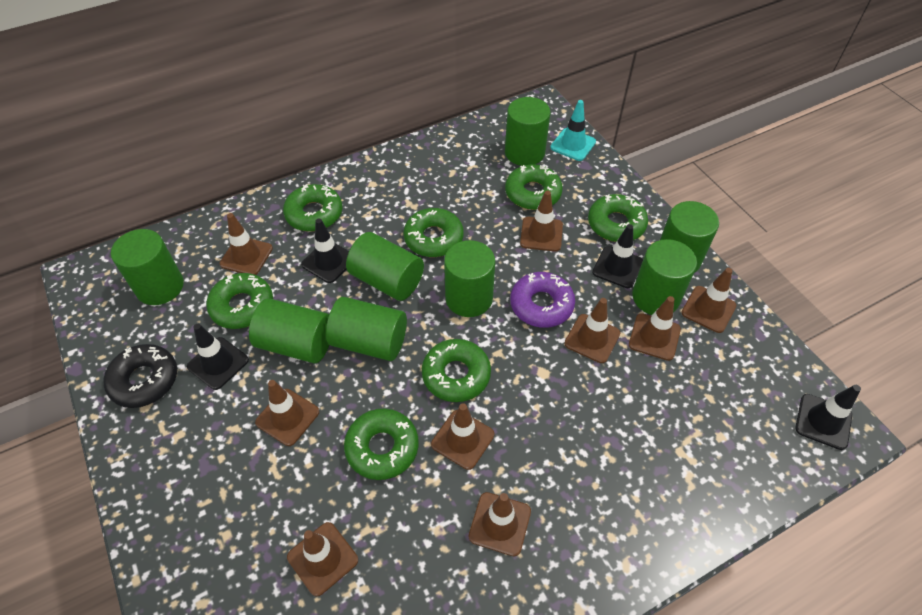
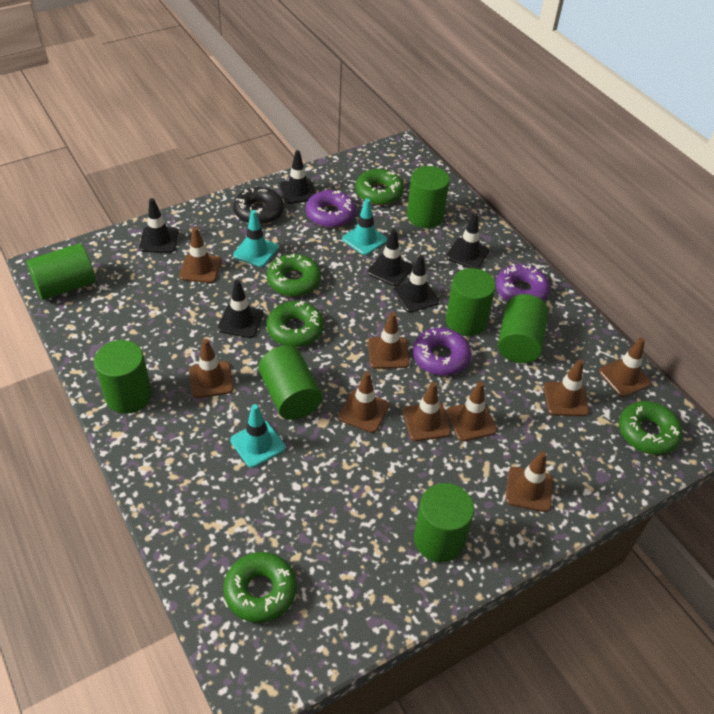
black traffic cone: [187,324,249,390] [301,219,349,283] [592,224,643,288] [795,385,861,450] = 4 -> [139,198,179,253] [218,280,264,338] [279,150,316,204] [367,229,413,287] [393,255,439,313] [446,213,489,269] = 6
green cylinder: [111,229,184,305] [249,298,329,364] [326,297,407,361] [346,232,424,301] [444,240,495,317] [505,97,550,166] [632,239,697,315] [660,201,719,273] = 8 -> [26,244,96,300] [94,340,152,414] [258,346,322,420] [407,166,450,228] [414,483,474,562] [446,268,496,336] [498,294,548,363] = 7
green donut: [206,273,273,329] [283,184,343,232] [344,409,419,480] [403,208,464,257] [422,339,491,402] [505,164,563,210] [588,194,648,242] = 7 -> [224,552,297,623] [266,301,324,347] [267,253,321,296] [355,169,404,205] [619,401,683,455] = 5
purple donut: [510,272,575,328] = 1 -> [306,190,356,228] [413,328,471,376] [495,264,550,302] = 3
turquoise traffic cone: [550,100,596,161] = 1 -> [230,404,285,468] [233,210,278,267] [342,198,387,255] = 3

